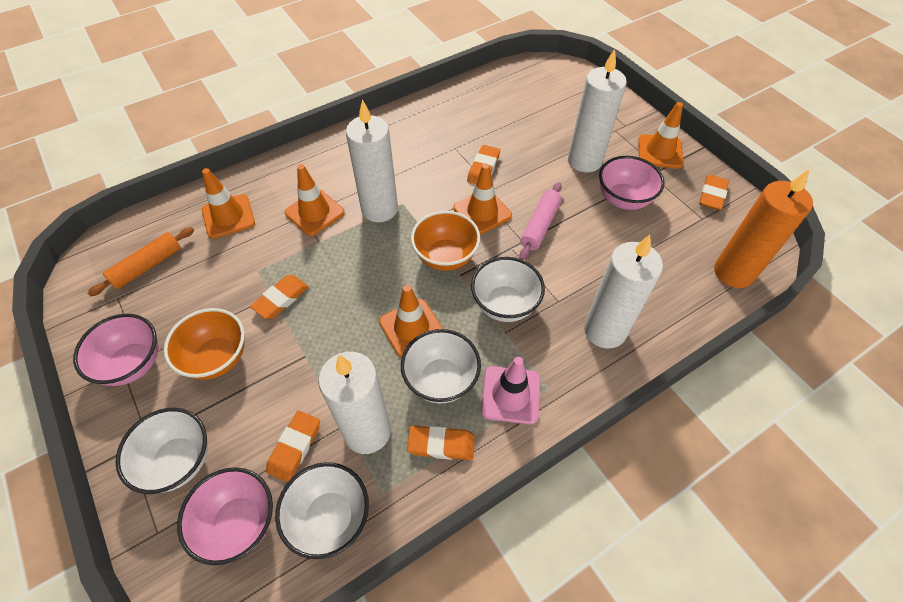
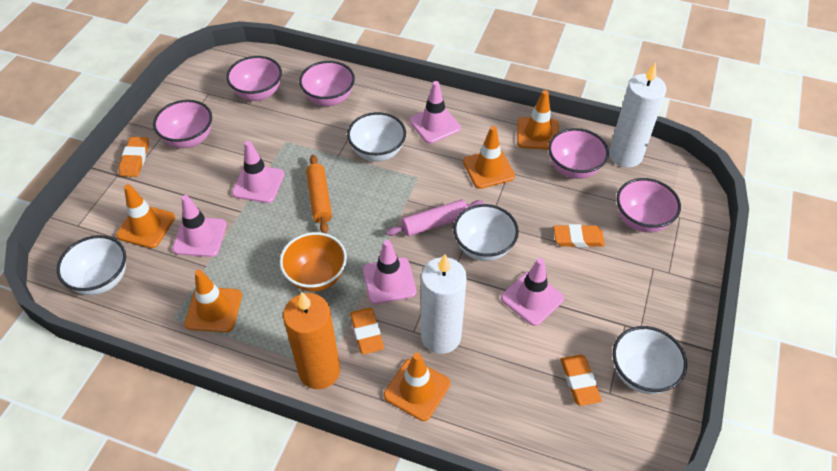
orange bowl: [164,308,245,380] [411,211,480,271] = 2 -> [280,232,347,292] = 1
orange eraser: [250,275,309,319] [266,411,320,482] [407,426,475,460] [467,145,500,184] [699,175,729,210] = 5 -> [119,137,149,177] [350,308,384,355] [554,224,605,247] [560,355,602,406] = 4
pink bowl: [73,314,158,386] [177,467,273,565] [599,156,665,210] = 3 -> [153,100,212,148] [226,56,282,101] [299,61,355,106] [548,128,609,179] [617,178,681,233] = 5
pink traffic cone: [481,357,540,424] = 1 -> [172,195,227,257] [232,141,284,203] [363,240,416,304] [409,81,461,144] [501,258,564,326] = 5
white candle: [318,352,391,454] [346,99,398,222] [568,49,627,173] [584,235,663,349] = 4 -> [421,254,467,354] [609,62,666,168] = 2

